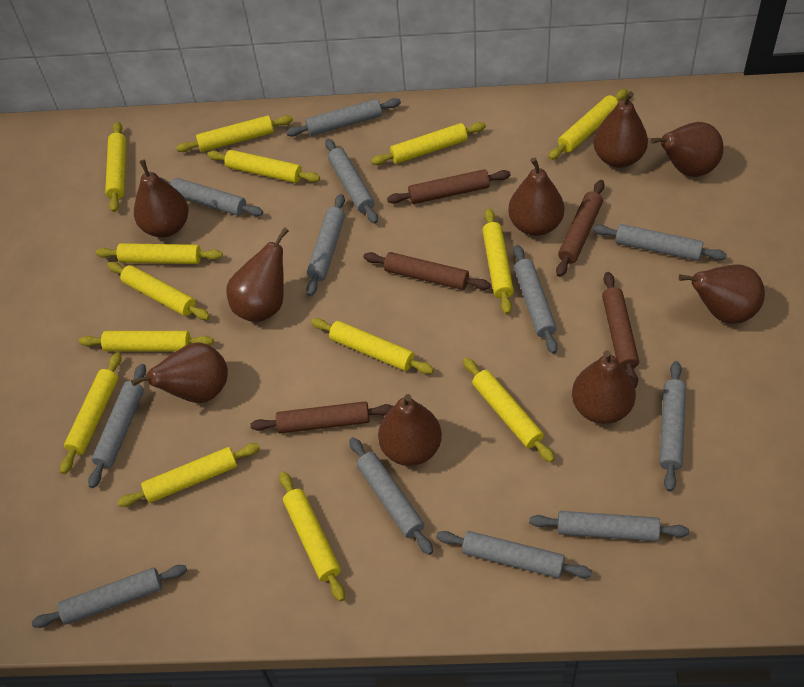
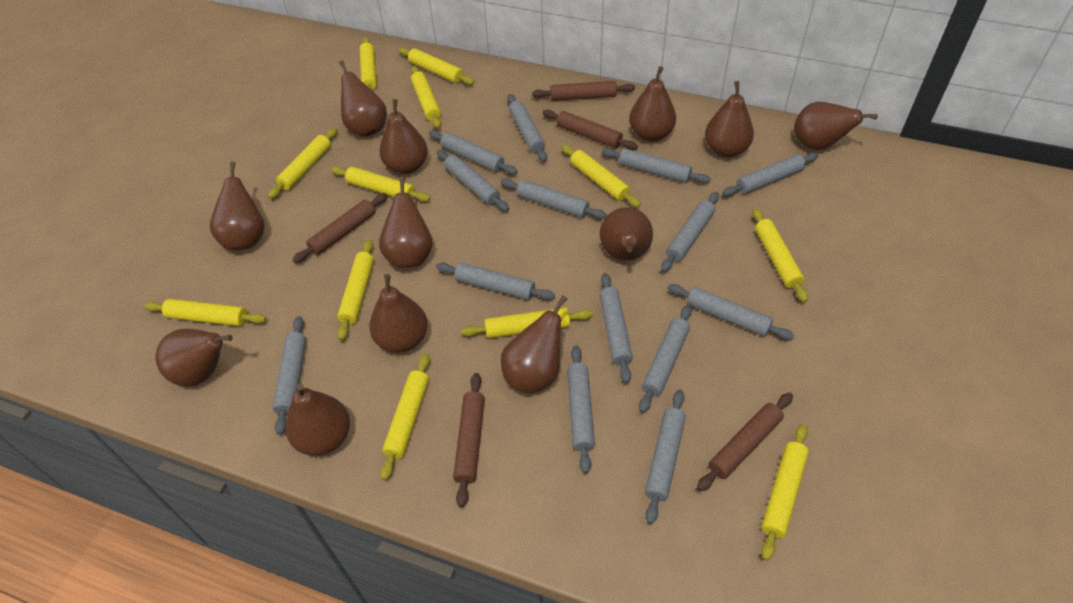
brown pear: [131,343,228,403] [134,159,189,237] [226,227,289,322] [378,394,442,466] [508,157,564,236] [572,350,636,424] [593,91,648,168] [651,122,724,177] [679,265,765,324] = 9 -> [156,329,233,387] [210,161,265,250] [285,383,350,456] [339,60,387,137] [369,274,427,353] [379,99,428,174] [379,177,433,267] [501,295,567,394] [600,207,653,261] [629,66,676,141] [705,81,754,157] [794,102,878,150] = 12
grey rolling pin: [32,565,187,628] [88,364,146,488] [160,177,263,216] [286,98,401,137] [306,194,345,296] [325,139,378,224] [349,437,433,555] [436,531,592,578] [513,245,558,354] [529,511,689,541] [593,224,727,261] [659,361,686,492] = 12 -> [273,316,306,435] [429,130,518,175] [436,262,555,300] [437,150,509,211] [501,179,607,219] [507,94,547,162] [567,345,595,474] [599,273,633,383] [602,148,711,183] [639,305,692,413] [645,390,686,524] [661,192,719,272] [667,284,795,340] [722,152,818,196] = 14
yellow rolling pin: [60,352,122,474] [79,331,214,351] [96,243,223,264] [105,122,126,212] [107,262,210,320] [118,443,260,507] [176,115,293,152] [207,150,320,183] [279,472,345,602] [311,318,434,374] [371,122,486,165] [463,358,555,463] [482,209,514,314] [548,89,628,160] = 14 -> [144,299,266,326] [268,127,338,199] [331,166,430,202] [337,239,374,341] [360,37,377,91] [380,353,430,480] [398,47,474,85] [411,66,441,128] [461,307,593,338] [562,145,641,207] [752,208,808,302] [761,424,809,561] = 12

